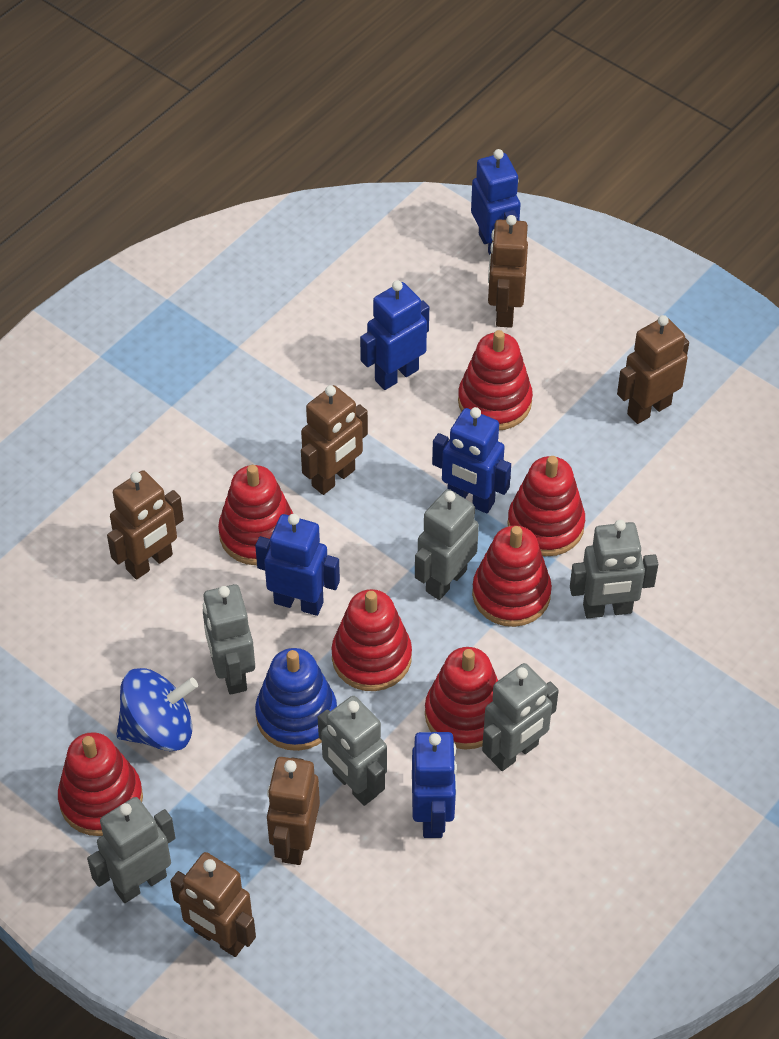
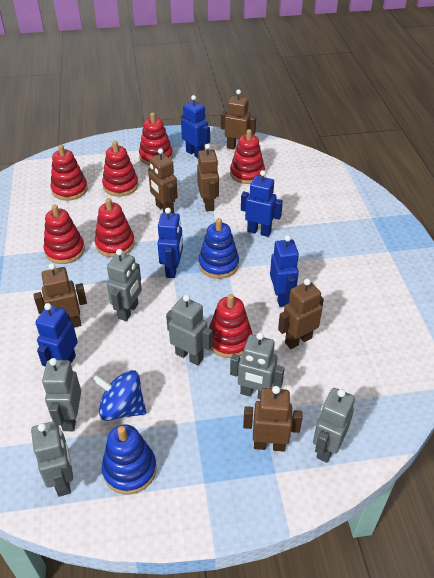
blue stacking toy: [255,648,337,751] = 1 -> [102,424,157,495] [199,218,239,279] = 2

